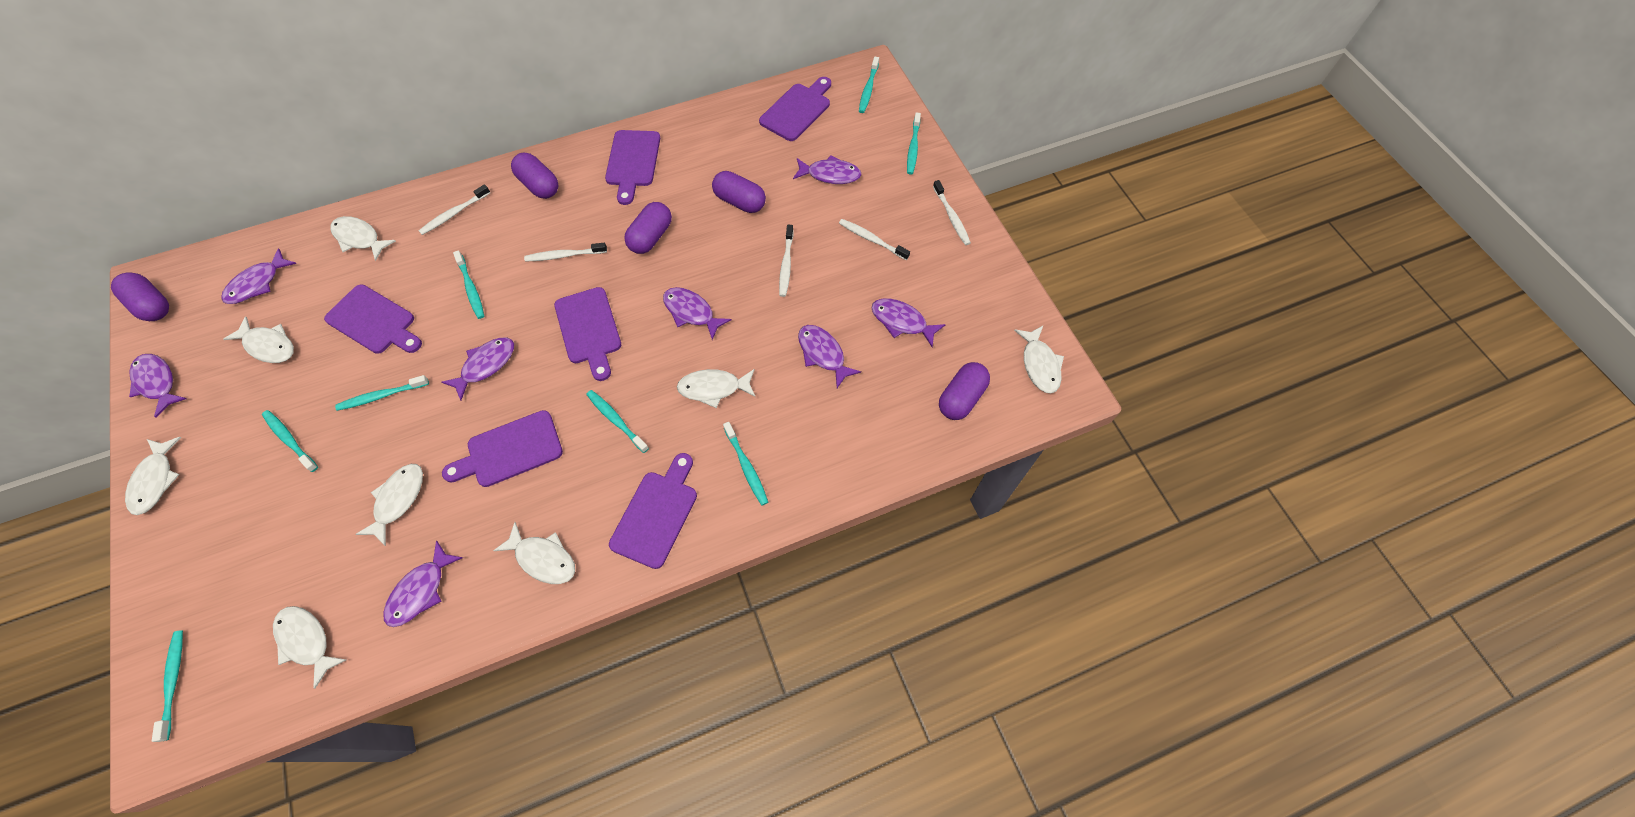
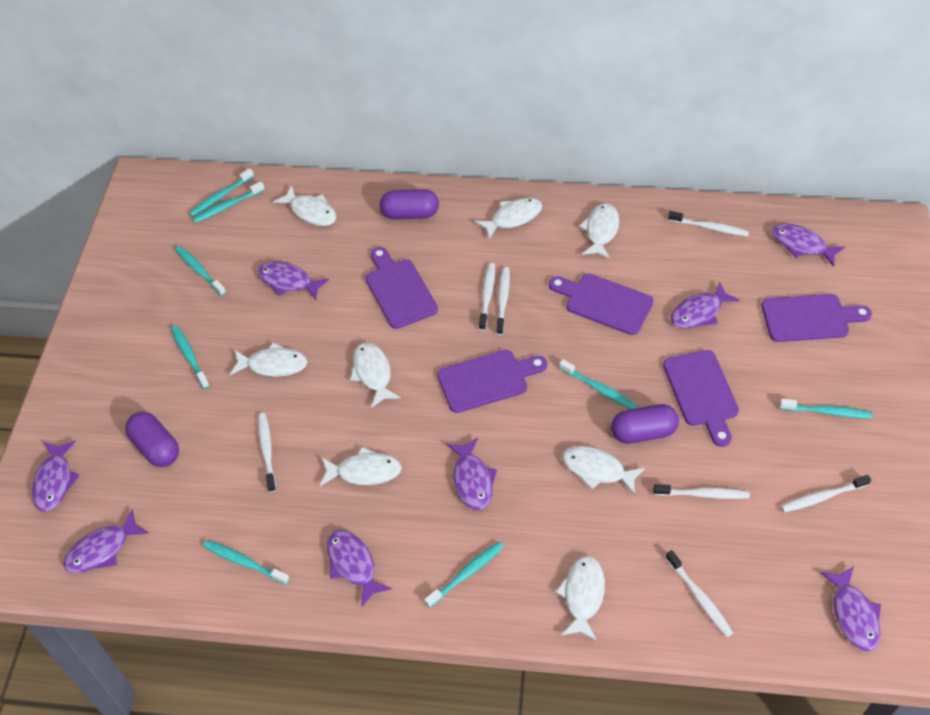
purple capsule: [111,273,169,321] [511,153,559,199] [624,202,672,254] [712,171,766,213] [939,362,990,420] = 5 -> [125,412,179,467] [380,189,439,219] [611,404,679,444] = 3
purple cutting board: [324,284,422,354] [442,410,563,487] [554,287,621,381] [605,130,660,205] [609,453,697,569] [759,77,831,141] = 6 -> [365,247,438,329] [437,350,547,413] [549,273,654,335] [663,350,739,447] [761,294,872,342] = 5
white toothbrush: [418,184,490,235] [524,243,607,262] [779,225,793,297] [839,219,910,260] [933,180,971,245] = 5 -> [258,413,276,492] [479,263,495,331] [496,267,510,335] [653,484,750,499] [665,550,733,637] [668,211,749,237] [781,475,871,512] = 7

